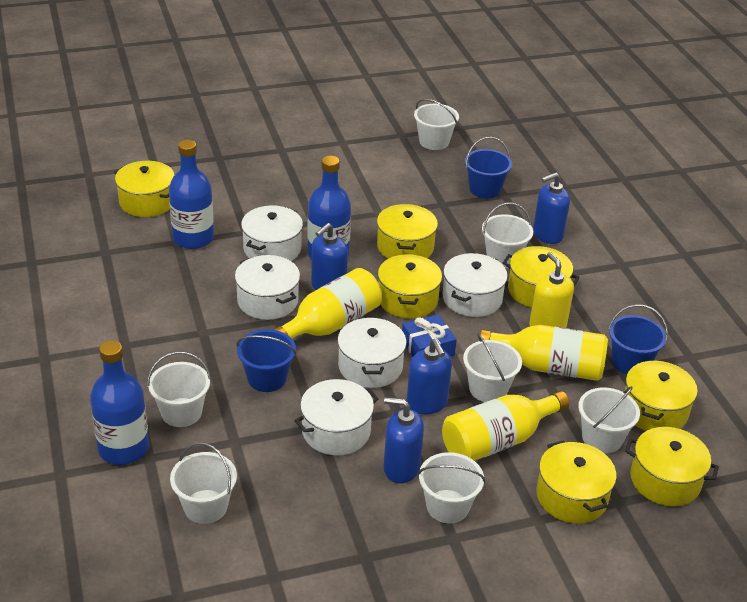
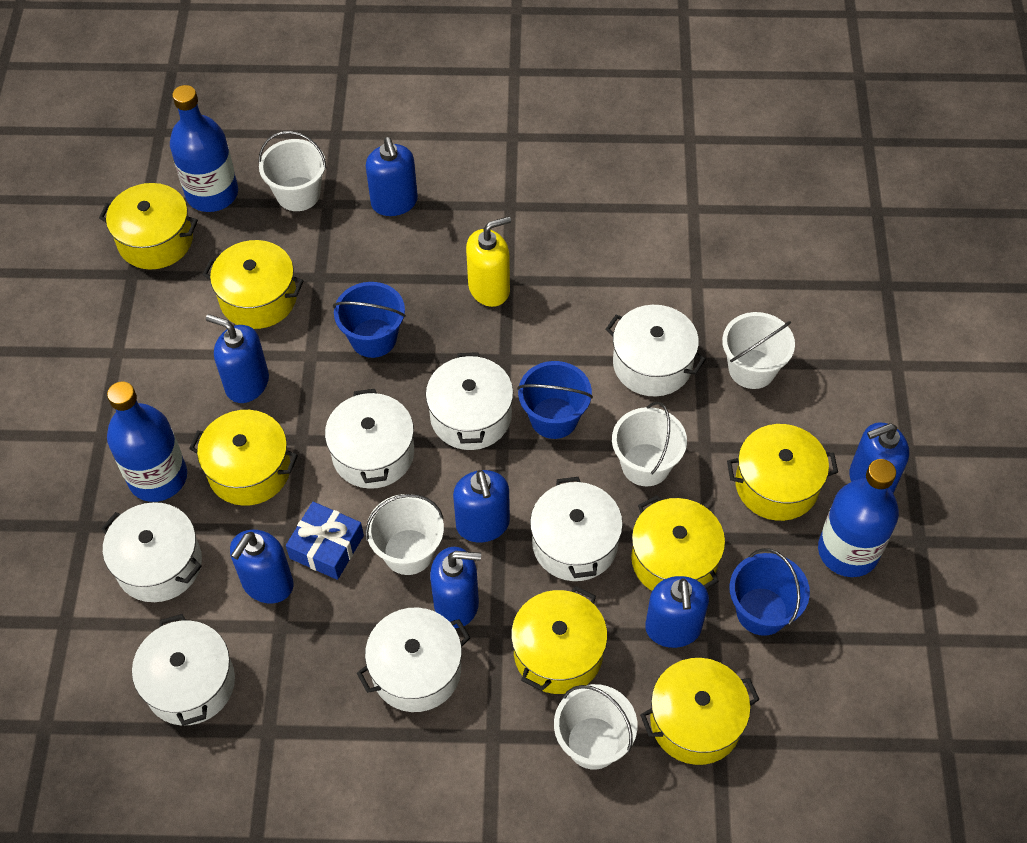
blue soap dispenser: [311,223,348,290] [384,397,424,483] [407,338,452,415] [533,173,570,244] = 4 -> [206,314,269,403] [230,530,294,604] [366,137,418,216] [430,547,481,628] [453,470,510,543] [645,576,709,648] [850,423,909,493] = 7
white bucket: [147,352,211,427] [170,442,237,524] [414,99,459,150] [418,452,485,523] [463,333,522,402] [482,203,533,268] [578,386,640,453] = 7 -> [258,131,327,211] [365,494,444,575] [554,684,637,770] [612,402,687,486] [722,312,795,389] = 5
white pot: [235,255,300,320] [241,205,303,261] [294,379,379,455] [337,317,407,388] [443,253,508,317] = 5 -> [101,502,202,602] [132,614,235,726] [325,389,414,489] [357,608,470,712] [426,352,513,450] [530,477,623,581] [605,305,706,396] = 7
yellow bottle: [273,268,382,339] [442,391,569,461] [479,325,608,381] = 3 -> none = 0

